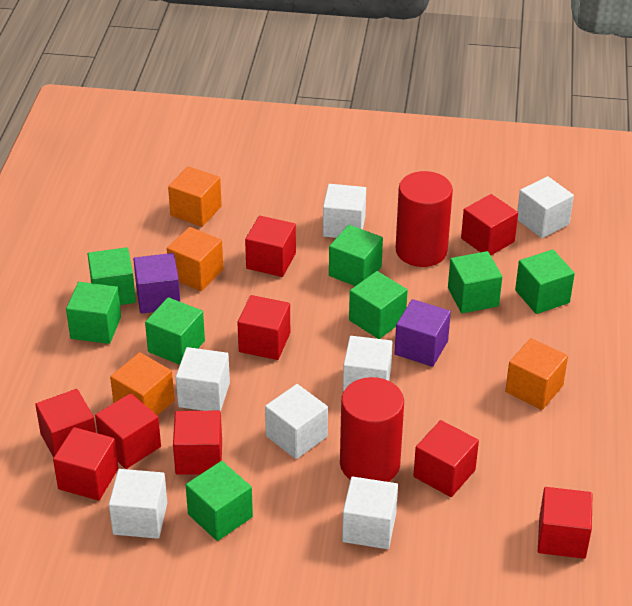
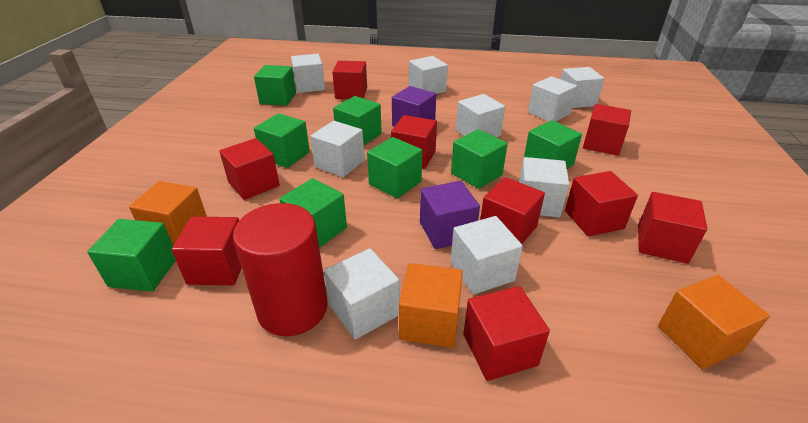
orange cube: [110,352,174,416] [167,227,223,291] [168,166,222,227] [505,338,568,410] = 4 -> [129,181,207,245] [399,263,463,348] [658,275,770,369] = 3
red cylinder: [340,377,404,482] [396,171,453,267] = 2 -> [233,203,328,336] = 1
white cube: [109,469,167,539] [176,347,230,412] [265,384,328,459] [323,184,366,238] [342,477,398,549] [343,336,393,392] [517,176,574,238] = 7 -> [291,54,325,93] [310,121,364,177] [324,249,400,339] [409,56,448,94] [451,216,523,295] [456,94,505,137] [519,157,569,217] [528,76,577,122] [561,67,604,108] = 9

